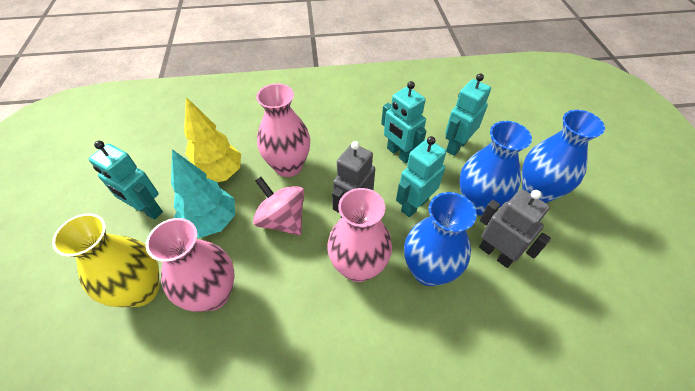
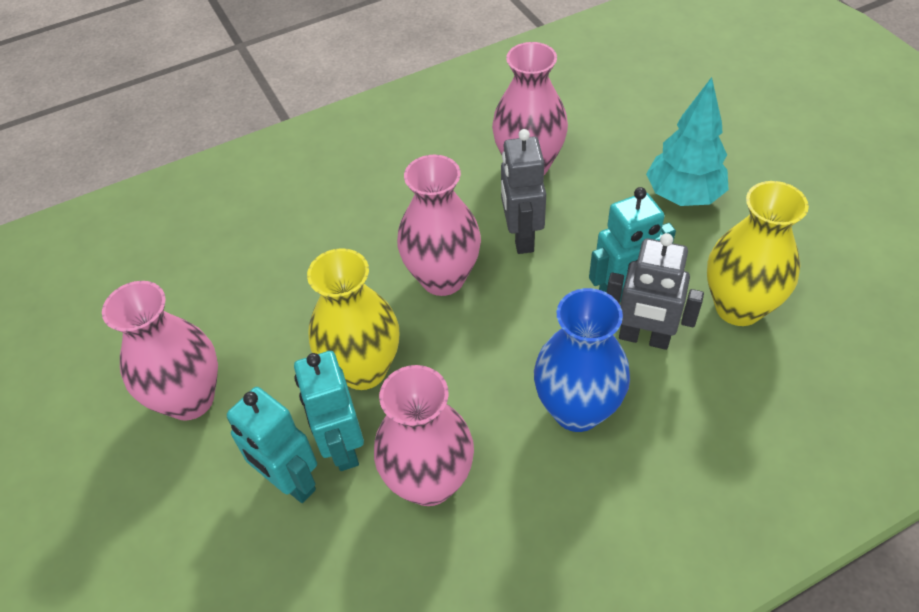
blue vase: [404,192,477,286] [459,121,532,216] [522,110,605,203] = 3 -> [534,288,630,432] = 1
pink spinning top: [253,177,304,236] = 1 -> none = 0
pink vase: [146,218,235,312] [256,84,310,177] [327,188,392,282] = 3 -> [102,281,218,421] [374,365,474,506] [397,155,481,296] [492,42,568,175] = 4
turquoise robot: [89,141,163,220] [381,81,426,164] [396,136,446,217] [445,73,491,156] = 4 -> [227,387,317,503] [294,351,364,471] [589,187,676,302] = 3
yellow tree: [184,97,241,182] = 1 -> none = 0
yellow vase: [52,213,159,307] = 1 -> [307,248,399,390] [707,181,809,326] = 2

